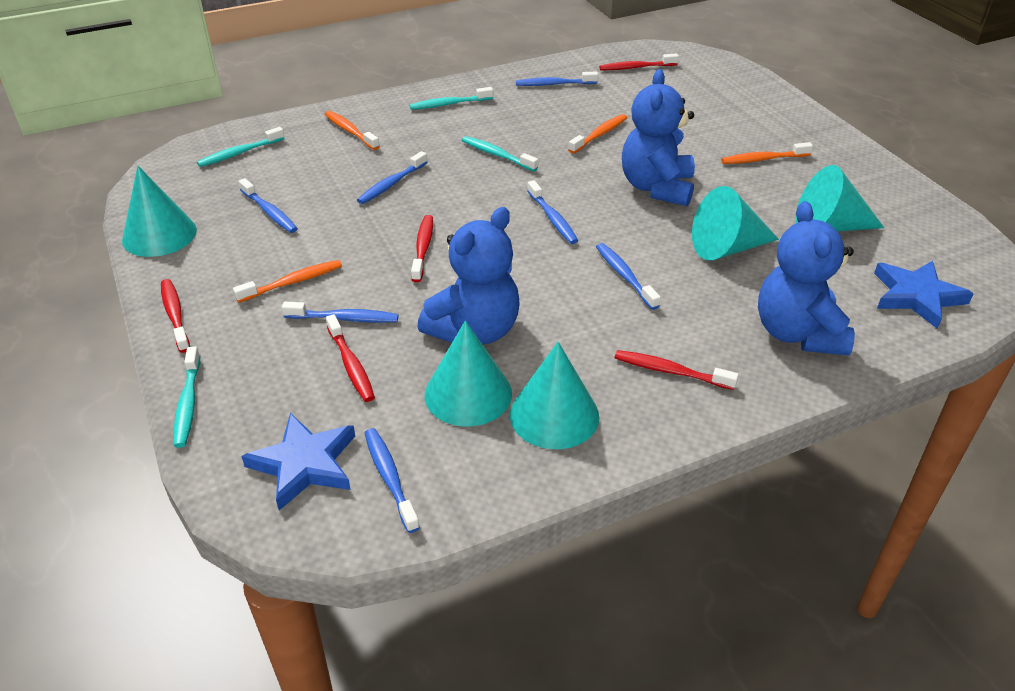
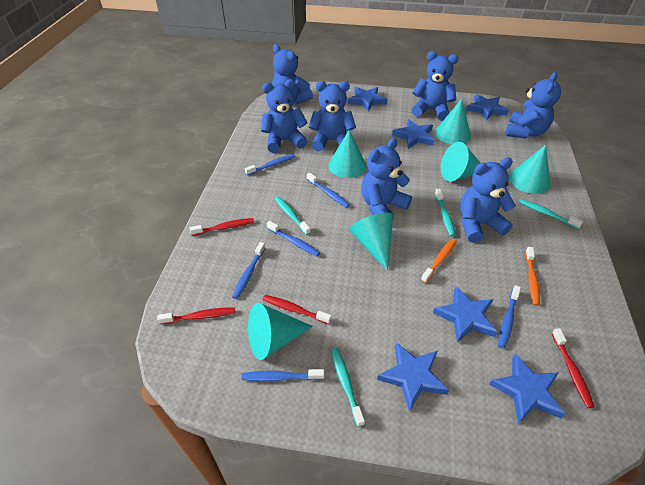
blue star: [241,413,355,510] [874,260,974,329] = 2 -> [348,87,387,112] [377,342,449,411] [392,119,435,149] [433,286,498,343] [466,94,509,121] [489,353,566,423] = 6
blue teddy bear: [418,207,520,344] [622,69,695,206] [758,201,855,356] = 3 -> [261,79,308,153] [272,44,313,104] [308,81,356,151] [361,138,412,219] [412,51,458,121] [460,158,516,242] [505,72,561,138] = 7
blue toothbrush: [238,178,298,233] [282,302,398,323] [357,151,428,204] [365,428,420,533] [516,72,598,86] [527,180,578,244] [596,243,661,310] = 7 -> [232,242,265,299] [242,369,324,381] [245,154,295,176] [267,221,320,257] [307,173,350,208] [498,285,521,349] = 6
orange toothbrush: [233,260,342,303] [325,111,380,150] [568,114,627,154] [721,142,813,164] = 4 -> [421,239,457,283] [525,247,540,306] = 2
red toothbrush: [161,279,190,353] [326,314,375,402] [411,215,433,282] [599,53,679,70] [614,350,739,390] = 5 -> [157,307,235,324] [189,218,254,236] [263,295,331,324] [552,328,594,408] = 4
turquoise cone: [122,166,197,257] [425,321,512,427] [510,342,599,449] [692,186,779,260] [796,165,884,232] = 5 -> [248,303,313,360] [328,130,366,178] [349,213,393,271] [435,99,471,144] [441,142,480,182] [509,144,550,194] = 6

